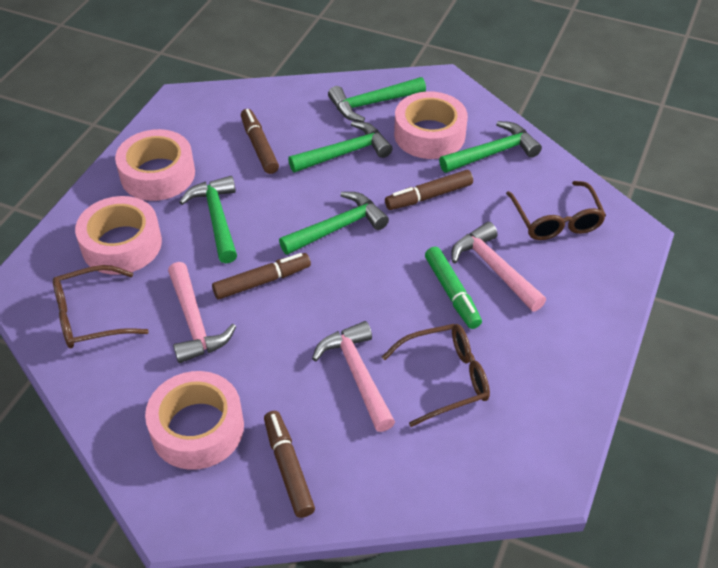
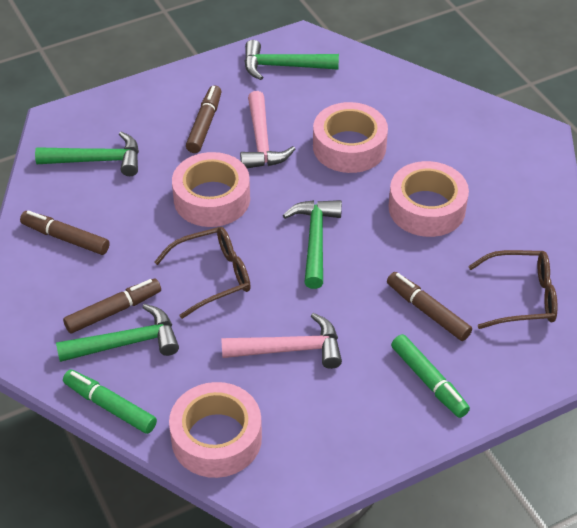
brown glasses: [53,265,149,348] [382,324,490,427] [506,181,606,240] = 3 -> [154,227,251,319] [468,250,558,329] = 2
green hammer: [179,176,237,263] [279,192,389,255] [288,121,392,173] [328,77,426,122] [439,121,542,173] = 5 -> [35,132,139,176] [56,304,179,362] [244,40,339,80] [283,200,342,289] = 4
green marker: [425,247,482,329] = 1 -> [63,369,157,434] [391,334,470,418] = 2
pink hammer: [168,262,236,363] [312,321,395,432] [452,222,546,311] = 3 -> [221,313,342,369] [240,91,295,168] = 2

